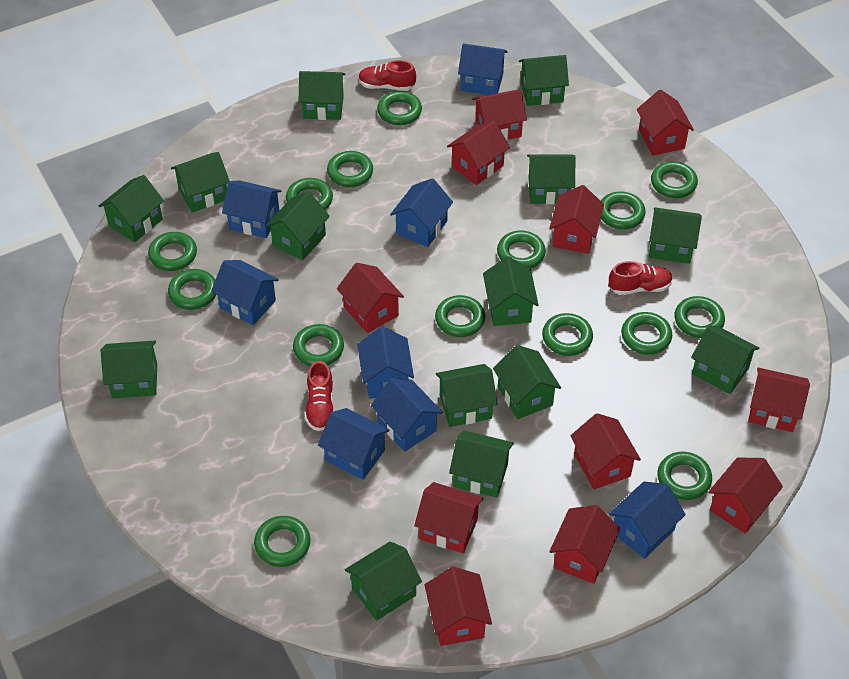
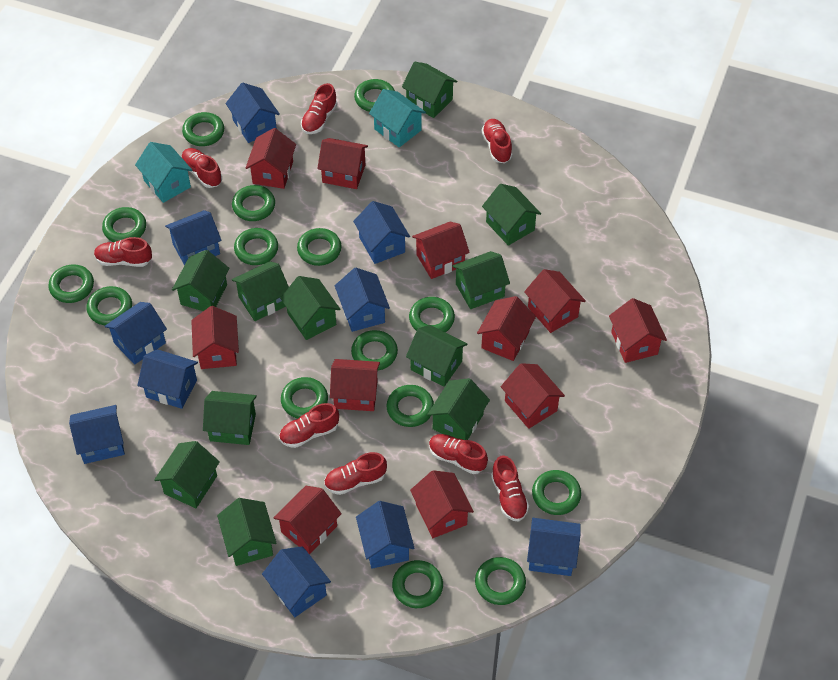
blue house: [211,260,279,325] [222,180,282,238] [318,408,390,480] [357,326,414,399] [371,378,443,452] [390,178,453,247] [458,43,508,95] [609,481,686,559] = 8 -> [69,405,125,464] [104,302,167,365] [137,349,198,409] [165,210,221,265] [225,83,280,143] [262,546,331,617] [335,268,390,332] [353,201,410,264] [356,501,415,569] [527,518,581,576] = 10
green house: [99,175,164,243] [101,341,157,398] [171,152,230,213] [265,192,330,261] [299,71,345,120] [345,541,422,621] [436,364,498,427] [449,430,514,498] [483,256,539,326] [493,345,561,419] [519,55,569,106] [527,154,575,204] [649,207,702,264] [691,325,759,394] = 14 -> [154,441,220,508] [172,250,230,311] [203,391,257,445] [217,498,276,566] [232,261,289,321] [280,276,340,340] [402,62,458,118] [406,325,467,387] [427,378,490,440] [452,251,510,309] [482,184,541,246] = 11
red shoe: [305,361,334,431] [358,60,416,91] [609,261,673,295] = 3 -> [94,237,152,267] [181,148,222,188] [279,403,339,448] [301,83,337,134] [324,452,387,495] [429,434,488,474] [482,119,512,163] [491,455,529,521] = 8
turquoise house: none = 0 -> [135,142,193,203] [369,89,426,147] = 2

